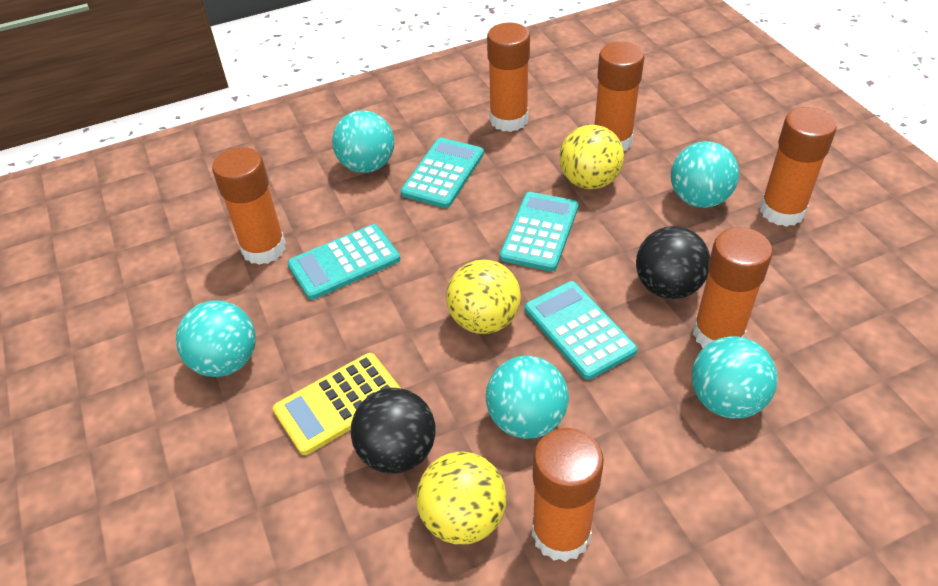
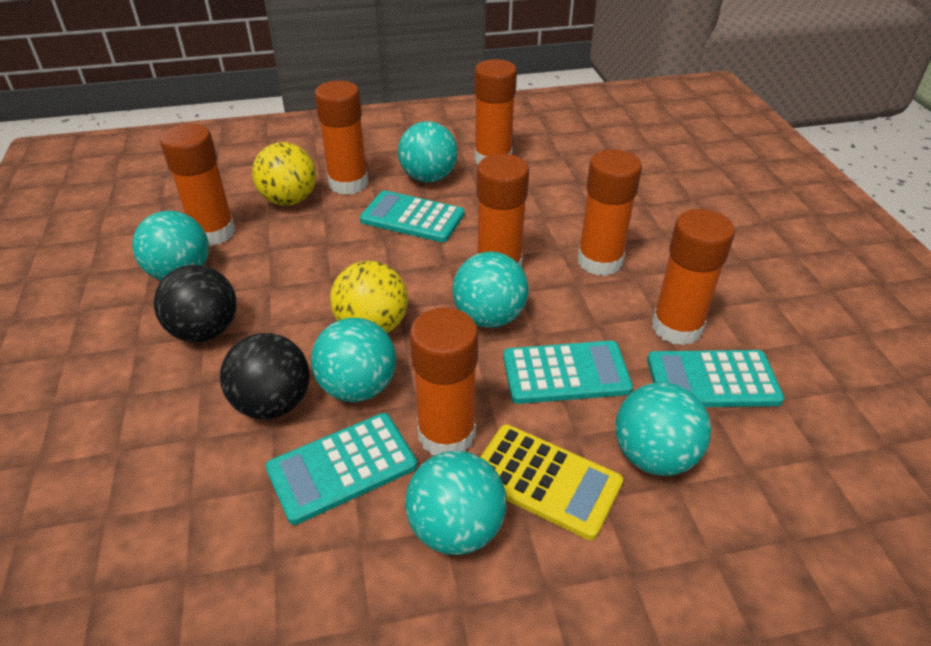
orange glue stick: [212,147,286,265] [487,23,530,132] [532,428,604,562] [595,42,644,151] [693,227,773,348] [760,107,837,227] = 6 -> [160,123,236,246] [315,81,369,195] [410,308,478,455] [474,59,517,164] [476,154,529,267] [578,149,642,276] [652,209,735,346] = 7
turquoise ball: [176,301,256,377] [332,110,394,173] [486,356,569,439] [671,141,739,208] [692,336,777,419] = 5 -> [132,211,209,281] [311,318,396,402] [398,121,458,182] [405,451,506,555] [453,252,528,328] [615,382,711,476] = 6
yellow ball: [416,452,507,545] [446,260,521,334] [560,125,624,189] = 3 -> [252,142,316,206] [330,261,408,333] = 2

